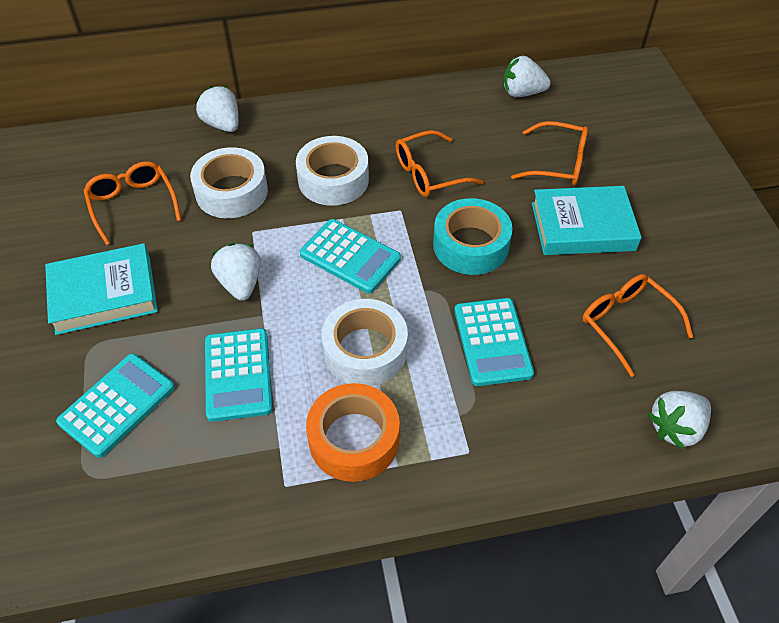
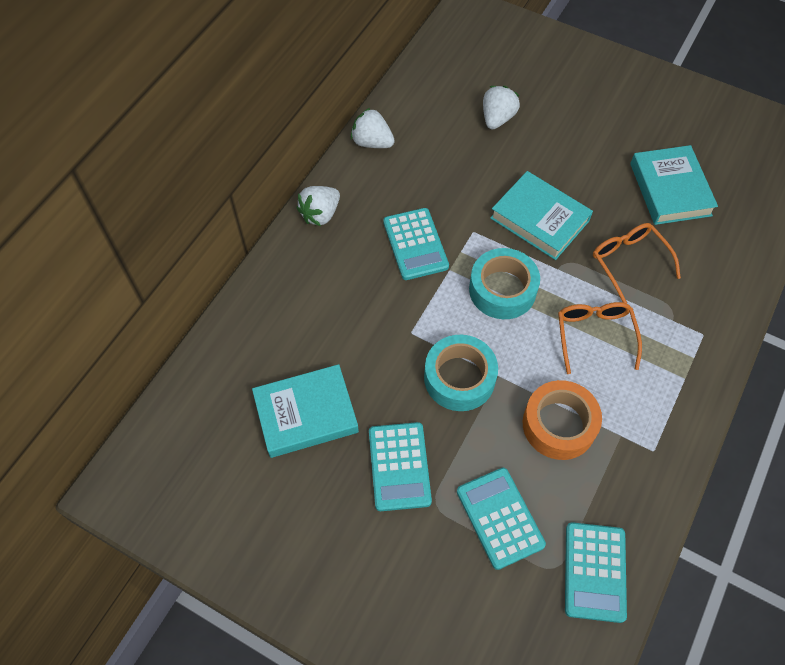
orange glasses: [83,161,181,245] [396,130,484,197] [511,121,588,185] [582,274,693,377] = 4 -> [558,302,642,374] [593,223,681,303] = 2
turquoise book: [45,243,158,335] [532,186,642,255] = 2 -> [252,364,359,458] [490,171,593,260] [630,145,718,225] = 3
turquoise tape: [433,198,513,275] = 1 -> [424,335,498,411] [469,248,540,319] = 2
white strawberry: [196,86,239,132] [211,243,261,301] [503,56,551,97] [648,391,711,449] = 4 -> [296,186,340,226] [351,108,395,148] [483,86,520,129] = 3
white tape: [190,147,268,218] [296,136,369,206] [322,299,408,386] = 3 -> none = 0

